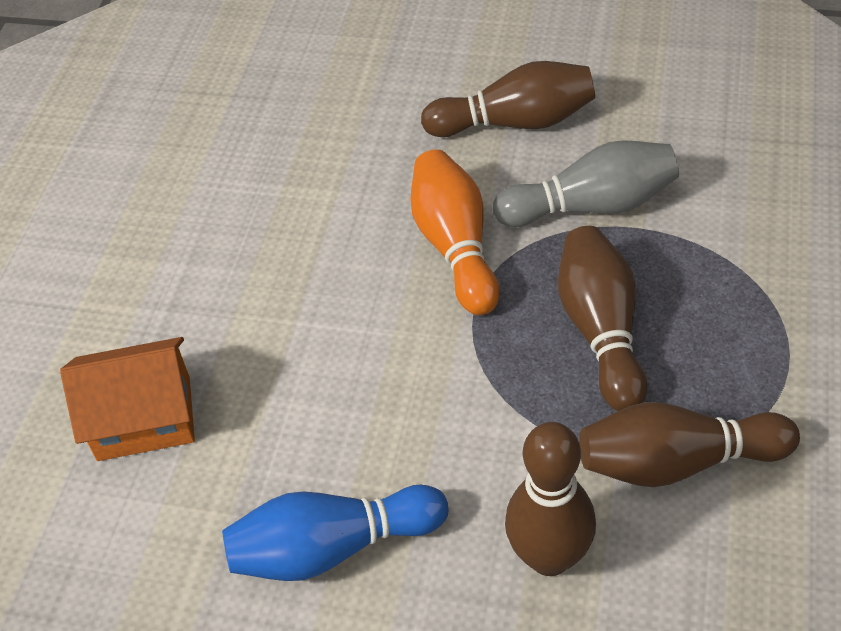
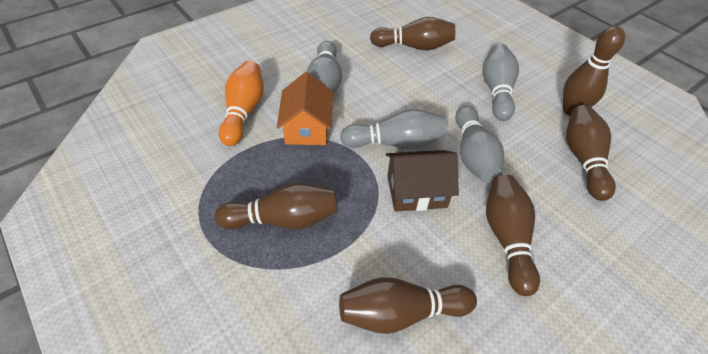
blue bowling pin: [222,485,448,581] = 1 -> none = 0
brown bowling pin: [421,61,595,137] [505,422,596,576] [558,226,647,411] [579,402,800,487] = 4 -> [215,183,338,229] [339,277,477,334] [370,17,455,50] [486,175,540,296] [563,26,625,116] [566,105,616,201] = 6
brown house: none = 0 -> [386,150,459,212] = 1
grey bowling pin: [493,140,679,227] = 1 -> [307,41,342,93] [340,109,446,150] [455,106,504,183] [483,44,519,121] = 4

